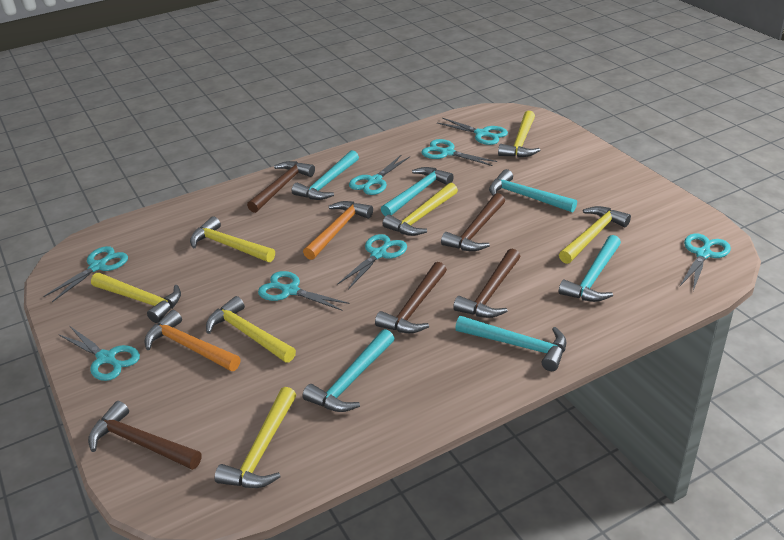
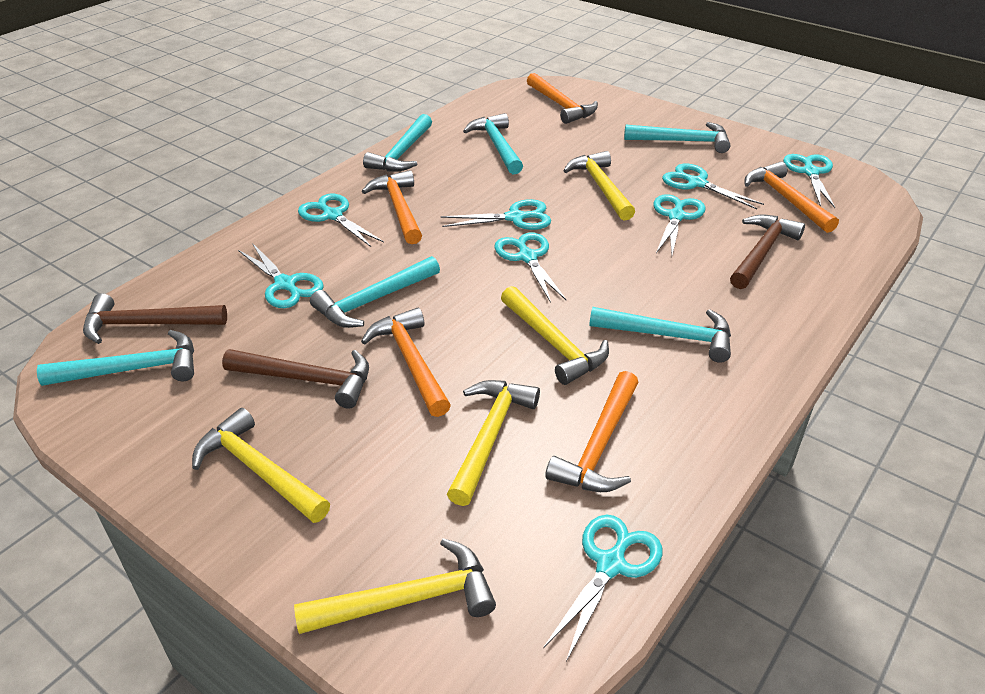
brown hammer: [88,401,202,470] [247,161,315,213] [375,262,447,333] [441,193,505,251] [453,249,520,318] = 5 -> [83,293,227,344] [222,349,369,409] [730,215,805,289] = 3
orange hammer: [144,310,241,371] [303,201,373,260] = 2 -> [361,308,451,417] [362,170,422,244] [527,73,598,124] [545,371,638,492] [745,162,839,233] = 5
yellow hammer: [91,273,181,323] [190,216,275,262] [206,296,296,363] [215,387,296,488] [383,183,458,236] [498,111,540,158] [559,206,631,264] = 7 -> [192,408,330,523] [294,538,496,634] [447,380,540,506] [501,286,609,385] [563,151,635,221] = 5

